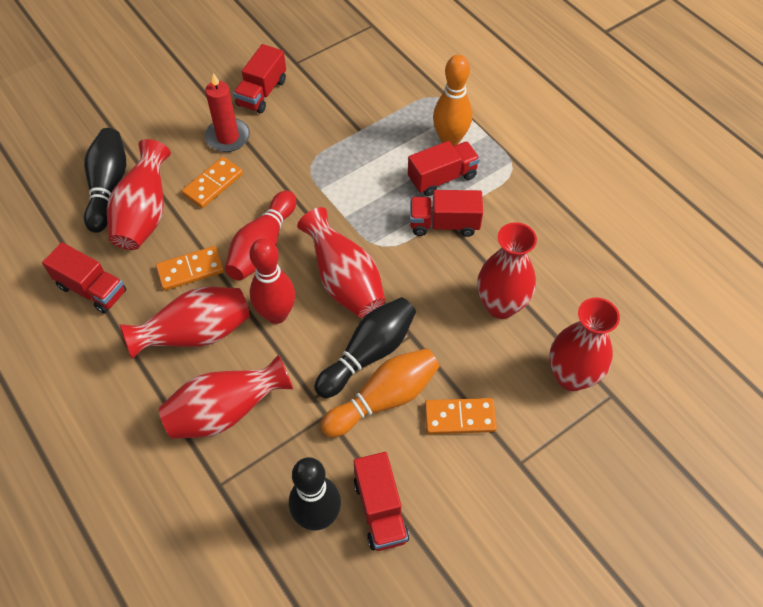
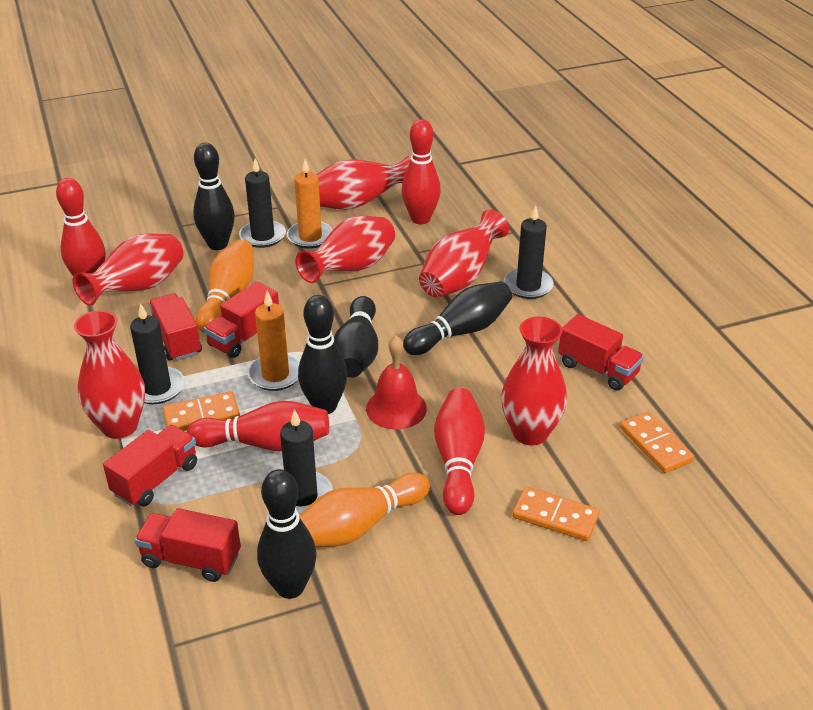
black bowling pin: [84,128,126,233] [289,457,341,530] [315,297,416,398] = 3 -> [193,143,235,250] [257,469,317,599] [298,295,347,414] [334,296,378,378] [403,281,512,355] = 5
black candle: none = 0 -> [130,303,185,404] [239,158,286,248] [280,409,333,515] [504,205,554,299] = 4
orange candle: none = 0 -> [248,291,300,391] [287,159,333,249] = 2
red bell: none = 0 -> [366,335,427,429] = 1
red bowling pin: [225,190,296,280] [249,238,295,324] = 2 -> [56,178,105,276] [187,401,329,451] [401,119,441,224] [434,388,485,515] = 4
red candle: [205,73,250,152] = 1 -> none = 0

